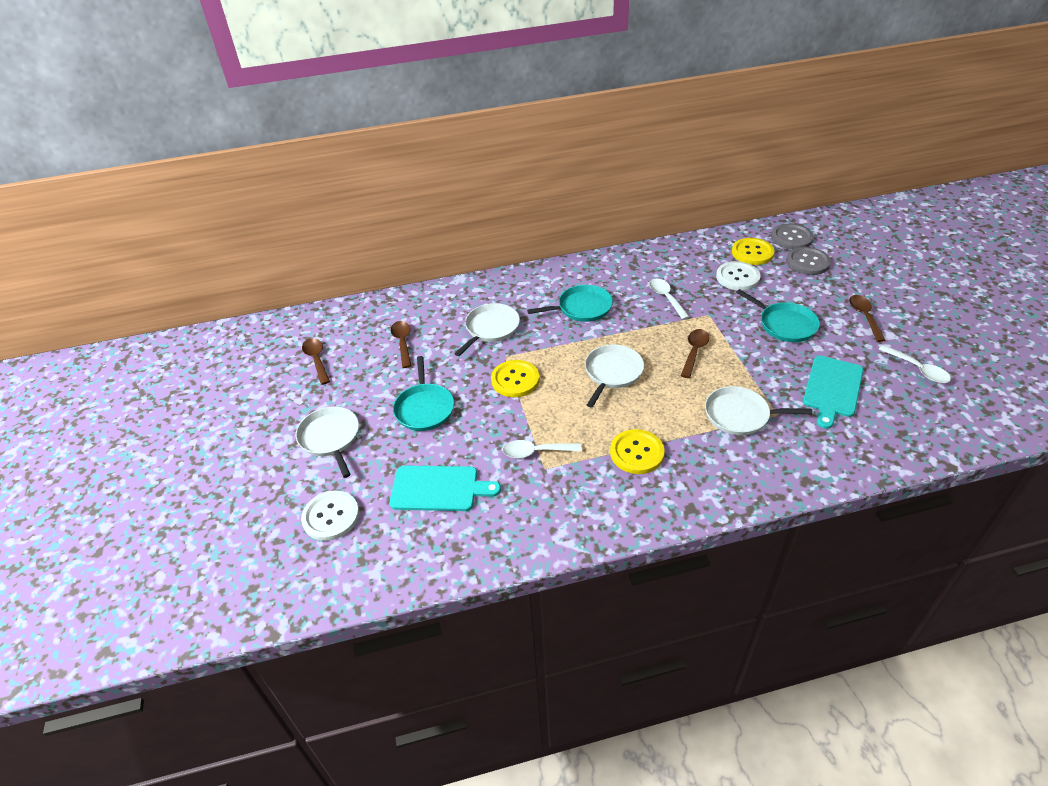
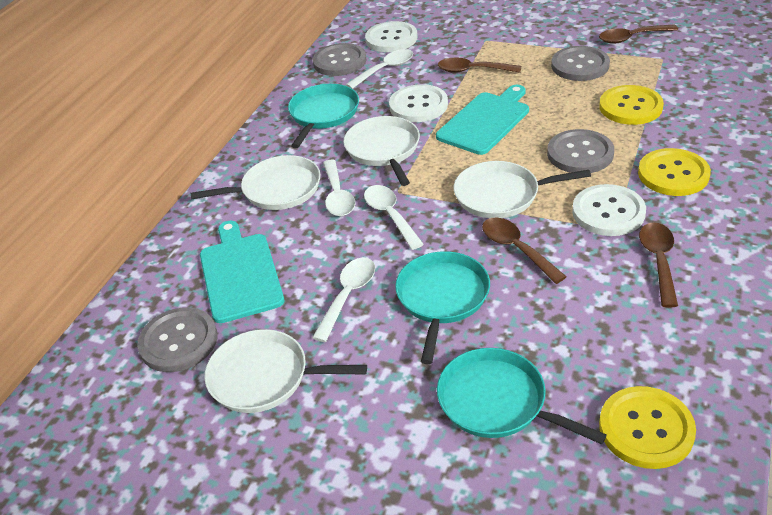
grey button: [771,223,814,249] [786,247,831,275] = 2 -> [137,307,217,372] [313,43,366,76] [547,129,614,173] [551,46,610,81] = 4
white button: [301,491,359,541] [716,261,760,291] = 2 -> [365,21,417,52] [389,84,448,122] [572,184,646,236] = 3
white spoon: [503,440,582,458] [649,278,690,320] [879,345,951,383] = 3 -> [312,258,375,342] [323,160,355,216] [346,49,413,89] [364,185,424,250] = 4

